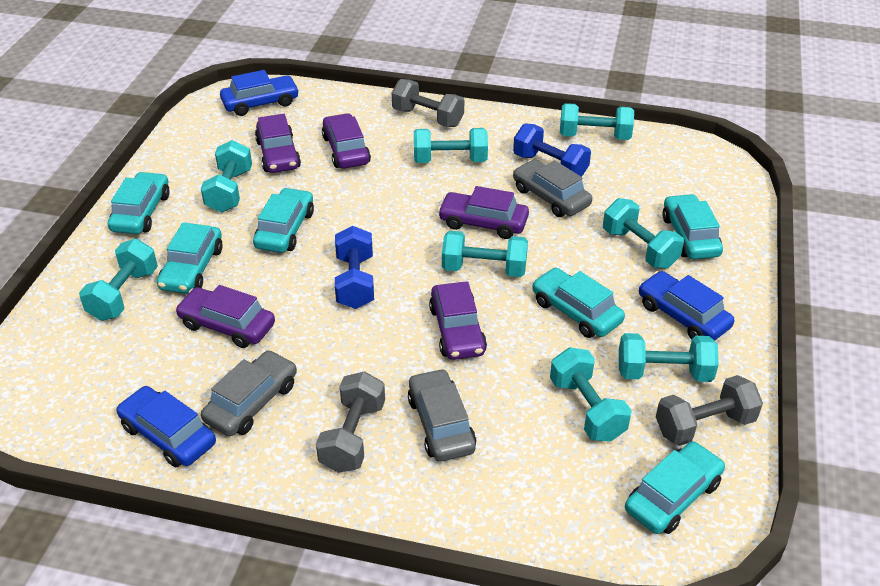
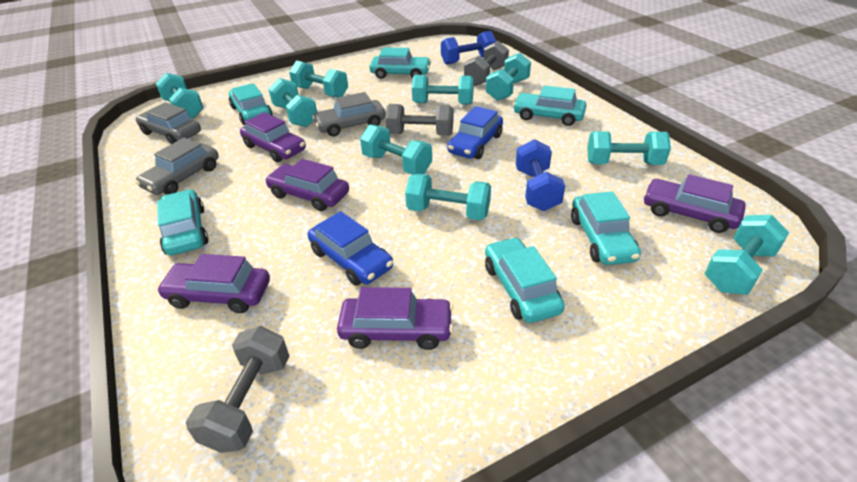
blue car: [116,386,216,467] [220,70,299,116] [639,271,734,341] = 3 -> [308,211,393,286] [447,106,503,159] = 2
turquoise dumbbell: [79,239,158,321] [201,140,252,212] [414,128,488,163] [442,231,528,277] [550,347,632,442] [560,103,634,140] [603,198,684,269] [619,333,719,382] = 8 -> [156,73,203,119] [269,78,317,127] [289,60,348,97] [360,125,432,175] [405,173,491,221] [412,75,474,104] [486,53,531,101] [587,131,671,165] [705,215,789,295] = 9

